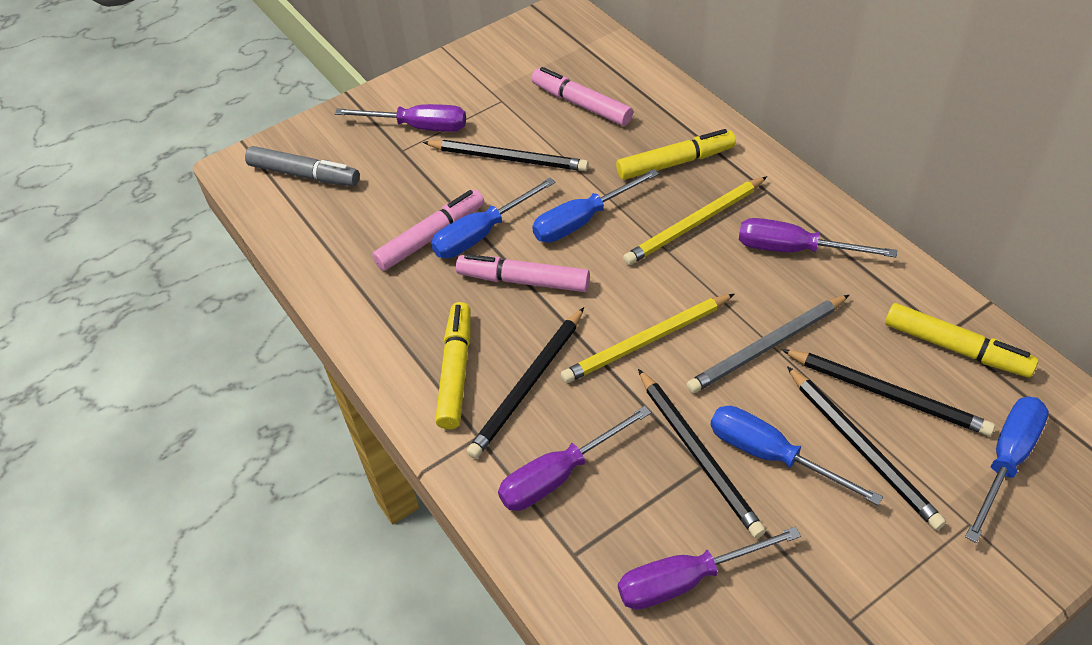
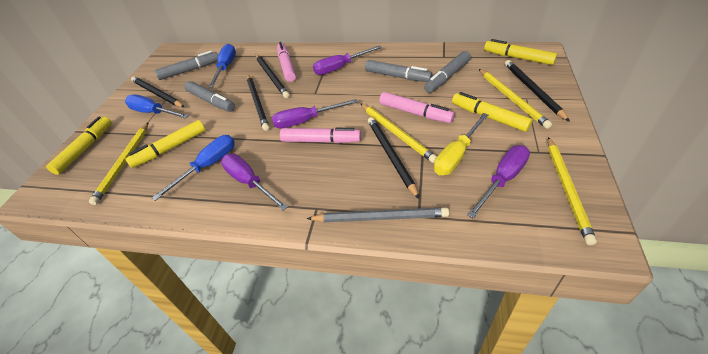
blue screwdriver: [431,178,556,258] [532,169,659,243] [710,406,883,505] [965,397,1049,543] = 4 -> [125,95,189,119] [152,135,235,201] [208,44,236,87] = 3
grey marker: [245,146,360,186] = 1 -> [155,51,218,80] [185,81,235,112] [365,60,433,82] [424,51,471,93] = 4
yellow marker: [435,302,471,429] [616,129,736,180] [885,303,1038,378] = 3 -> [46,116,112,175] [125,120,205,168] [452,92,533,132] [484,39,557,65] = 4
yellow pencil: [561,294,734,383] [623,176,767,265] = 2 -> [89,122,149,205] [360,103,437,163] [479,69,552,129] [548,137,597,245] = 4
yellow screwdriver: none = 0 -> [434,113,488,175] = 1

